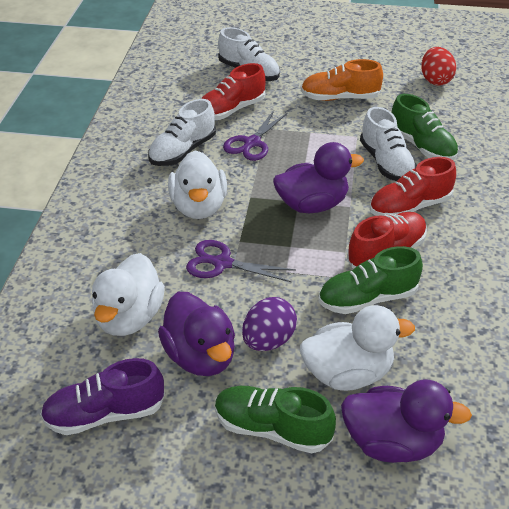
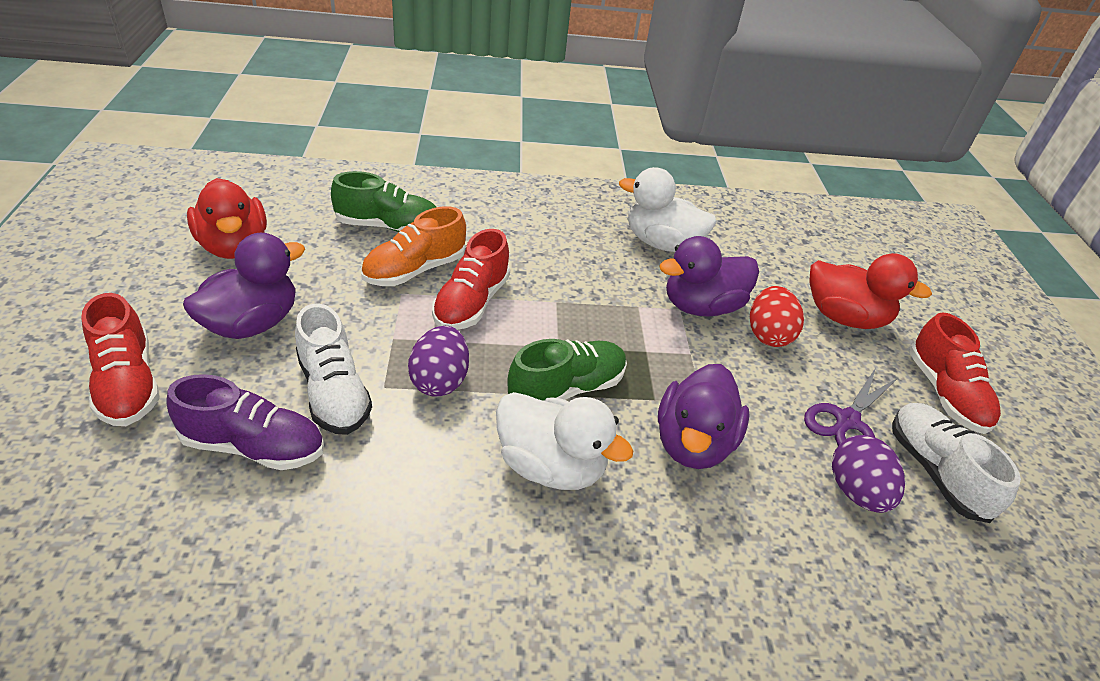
green shoe: [215,386,336,453] [318,246,423,314] [392,94,458,161] = 3 -> [331,171,436,232] [507,339,627,401] = 2
purple egg: [242,297,297,351] = 1 -> [408,326,469,397] [832,435,905,513] = 2
purple scissors: [186,240,296,282] [223,110,288,161] = 2 -> [804,368,898,446] = 1
red duck: none = 0 -> [187,178,267,259] [809,253,932,329] = 2
white duck: [92,253,165,336] [168,150,227,219] [300,305,415,391] = 3 -> [496,392,633,490] [619,167,717,252] = 2
white shoe: [148,99,216,166] [218,27,280,81] [360,107,417,181] = 3 -> [295,303,372,435] [892,403,1021,523] = 2

